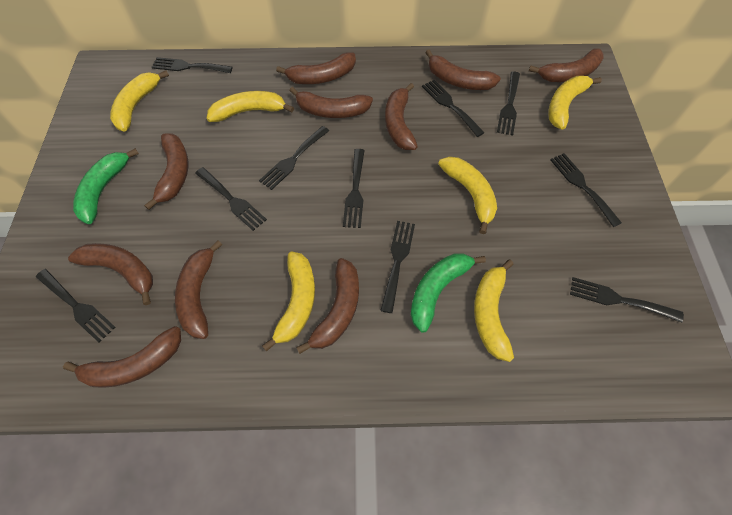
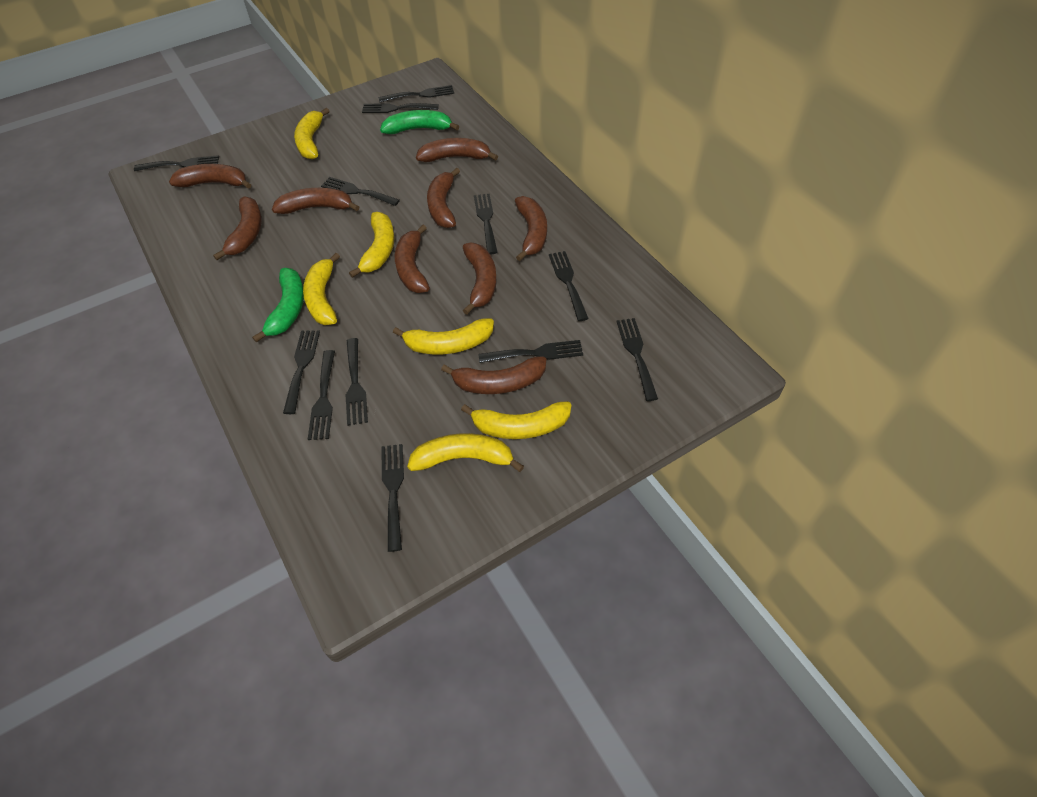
black fork: [36,269,116,343] [151,57,233,73] [195,167,267,231] [259,126,329,190] [343,149,365,228] [380,221,415,313] [422,80,485,137] [497,71,520,135] [550,153,622,227] [570,277,684,323] = 10 -> [134,155,219,171] [283,331,320,414] [308,350,335,440] [321,177,400,206] [346,338,368,426] [362,103,439,113] [379,85,454,103] [381,444,404,552] [474,194,498,255] [478,340,583,363] [549,251,589,321] [616,318,658,401] = 12
brown banana: [63,326,181,388] [68,243,153,305] [144,133,188,210] [175,240,222,339] [276,52,356,84] [289,87,373,118] [296,258,359,354] [385,83,418,150] [425,49,501,90] [529,48,604,82] = 10 -> [169,164,251,189] [213,196,262,260] [272,188,359,214] [395,225,430,293] [416,138,498,162] [427,168,460,228] [441,356,546,394] [463,242,497,314] [515,196,547,261] = 9

